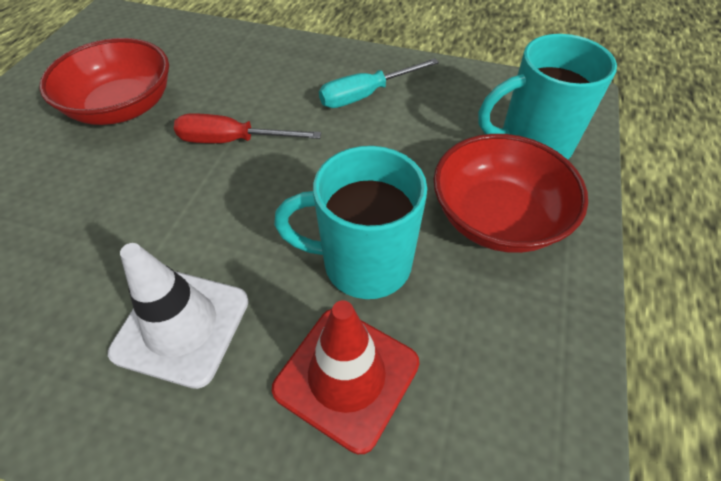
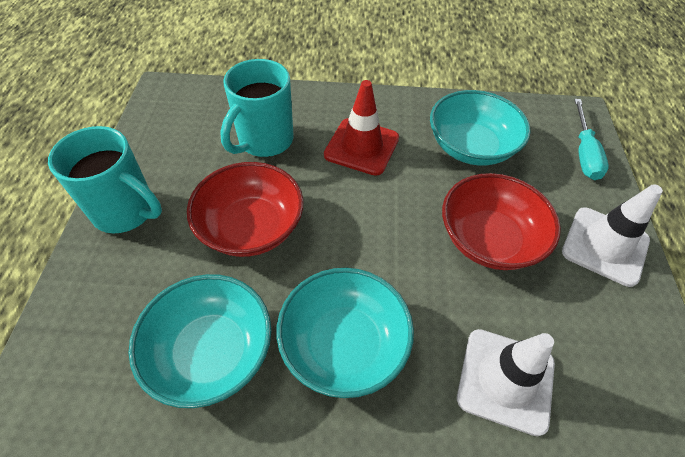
red screwdriver: [174,113,321,143] = 1 -> none = 0
turquoise bowl: none = 0 -> [129,274,271,408] [277,268,414,398] [430,90,531,166] = 3
white traffic cone: [108,243,249,389] = 1 -> [457,329,555,436] [562,184,663,287] = 2

